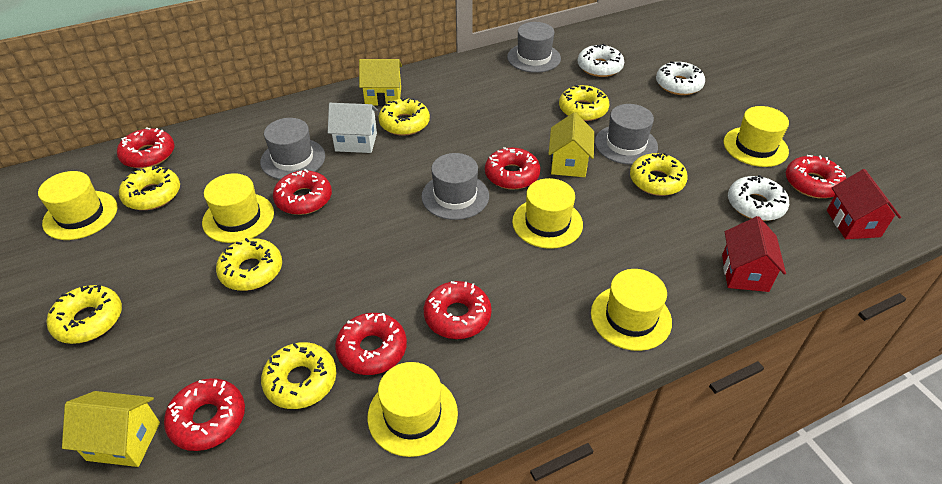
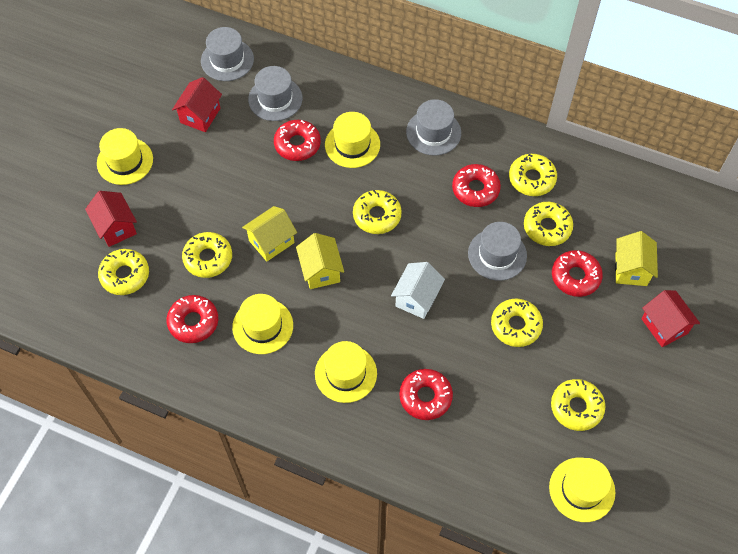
red donut: [117,127,175,168] [164,378,245,451] [273,169,332,215] [335,313,407,375] [424,281,492,339] [485,147,540,190] [786,155,846,198] = 7 -> [167,295,218,343] [274,120,321,161] [399,369,453,420] [452,164,501,207] [552,250,603,297] = 5
red house: [722,216,786,292] [827,169,901,239] = 2 -> [85,191,137,247] [172,77,222,132] [641,290,700,347] = 3
white donut: [578,44,624,77] [656,61,705,95] [728,175,789,221] = 3 -> none = 0
yellow hat: [38,171,117,240] [202,173,274,243] [367,362,458,457] [512,178,583,249] [591,269,672,351] [724,106,789,167] = 6 -> [97,128,153,185] [232,294,293,354] [315,341,377,403] [325,112,380,168] [549,458,616,522] = 5

